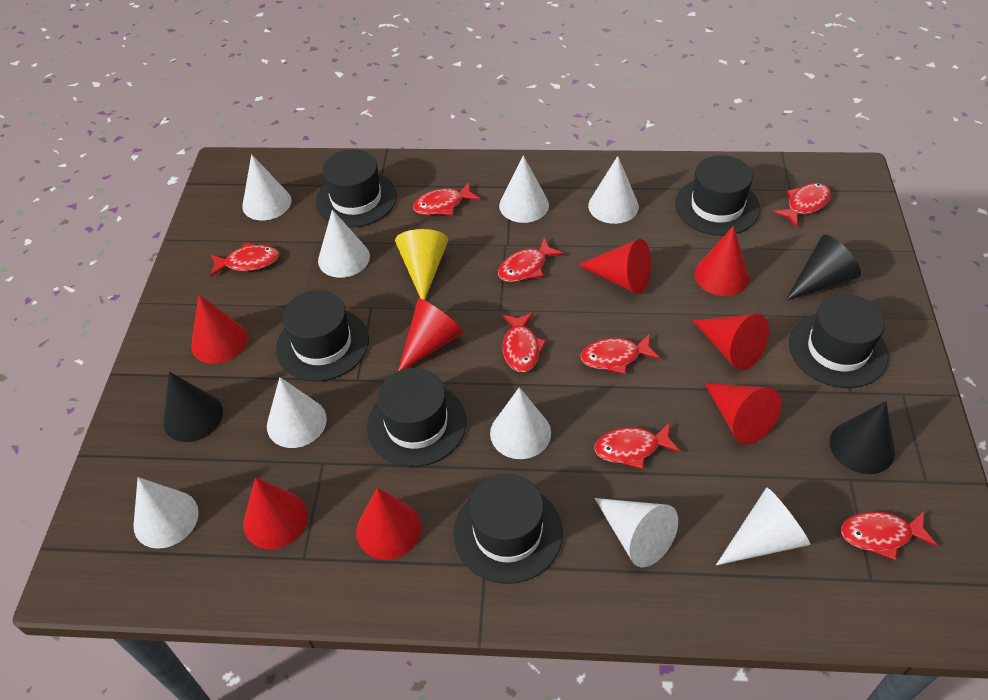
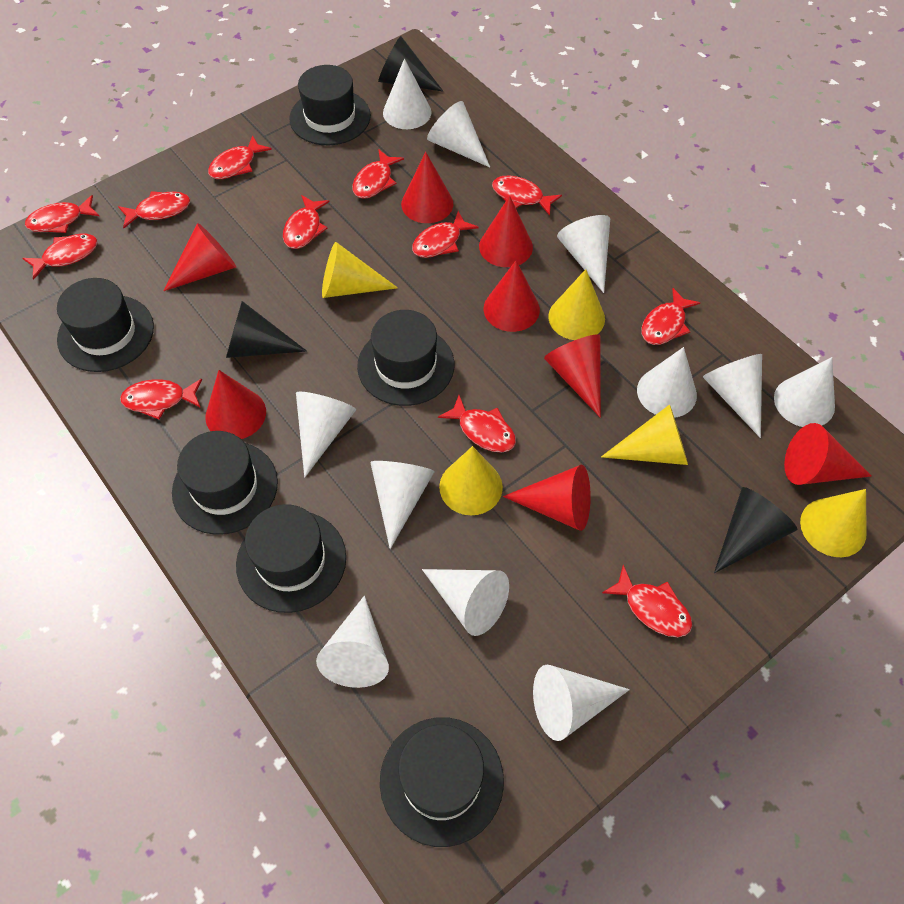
red fish: [210,243,279,277] [413,182,480,215] [498,238,564,282] [502,313,547,372] [581,334,660,374] [595,422,680,469] [773,183,831,227] [841,511,937,560] = 8 -> [23,234,98,280] [25,195,99,233] [118,191,190,228] [120,379,202,420] [208,135,272,179] [283,195,330,249] [352,149,404,199] [412,211,478,258] [438,395,516,453] [492,175,562,216] [602,565,692,637] [642,288,700,345] = 12
white cone: [133,477,199,549] [242,154,291,220] [267,377,327,448] [318,210,370,278] [490,387,551,459] [499,155,549,223] [588,156,639,224] [594,498,678,567] [716,487,810,565] = 9 -> [296,392,356,478] [316,596,389,688] [370,461,434,549] [383,59,432,129] [422,569,509,636] [427,101,490,167] [533,665,630,741] [557,215,610,293] [637,347,697,418] [703,354,762,438] [774,357,835,427] = 11
yellow cone: [395,229,448,300] = 1 -> [322,242,398,298] [439,446,503,515] [548,269,605,340] [601,404,688,465] [800,489,867,557] = 5

